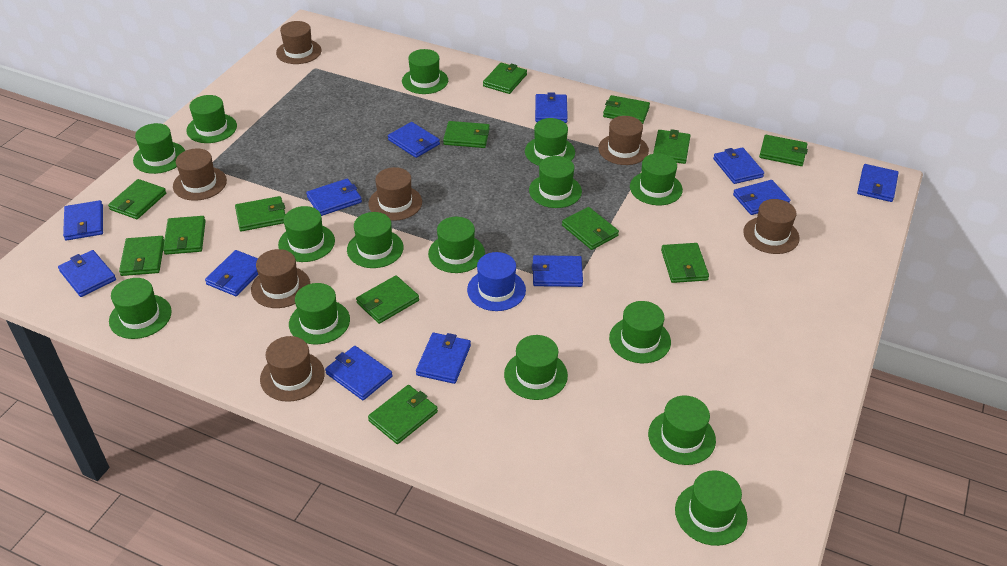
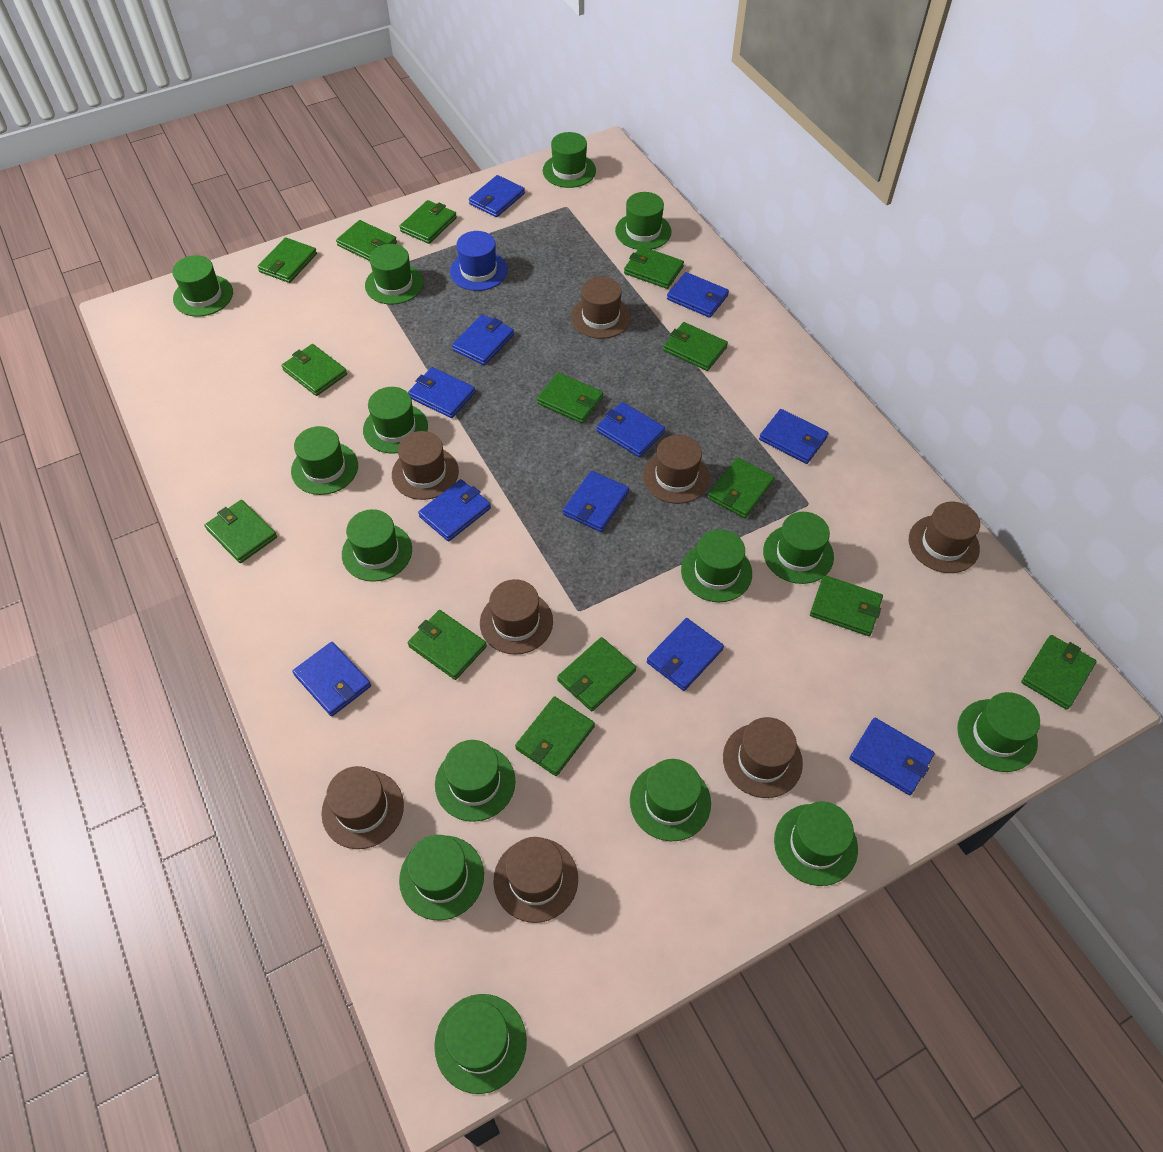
blue wallet: [58,250,116,297] [63,200,103,241] [205,250,258,296] [306,178,362,216] [325,346,393,400] [388,122,440,158] [416,333,471,384] [532,255,583,287] [535,92,568,123] [713,147,764,184] [733,180,791,215] [857,164,899,202] = 12 -> [292,642,371,716] [408,367,475,418] [418,479,491,541] [452,315,514,366] [469,175,525,217] [563,471,629,532] [596,402,665,457] [647,618,724,691] [667,272,729,318] [759,409,829,464] [850,718,934,795] = 11
brown hat: [173,149,227,201] [251,249,310,308] [260,336,325,402] [276,21,322,64] [368,167,422,221] [598,116,649,165] [743,199,800,254] = 7 -> [321,766,404,849] [392,431,459,500] [480,579,553,655] [494,837,578,923] [571,277,631,339] [643,435,710,504] [723,717,803,798] [909,502,980,573] = 8
green wallet: [108,179,166,219] [119,236,164,276] [163,216,206,255] [235,196,286,231] [356,275,419,324] [368,385,438,444] [443,121,490,148] [483,62,527,94] [562,207,619,250] [603,95,650,124] [653,129,691,164] [661,243,709,283] [759,135,808,166] = 13 -> [205,500,277,563] [257,238,317,283] [282,344,347,396] [336,220,397,261] [399,200,457,244] [408,610,487,680] [515,696,595,776] [537,372,603,424] [557,637,636,711] [624,246,684,289] [663,322,728,371] [708,457,775,518] [810,575,883,636] [1021,635,1097,710] = 14

